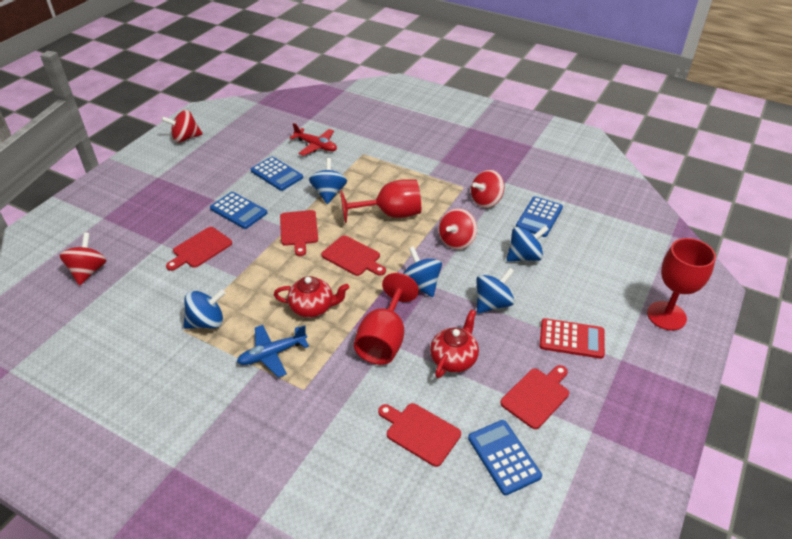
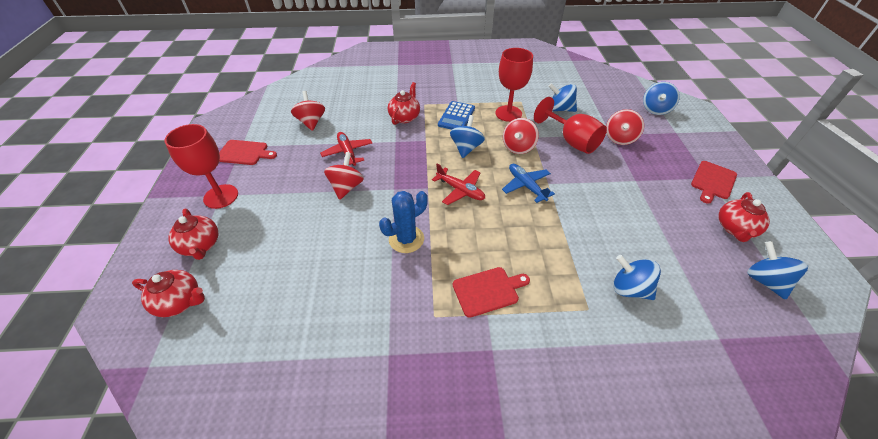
blue cactus: none = 0 -> [379,191,428,253] = 1
blue calculator: [210,192,267,229] [251,157,303,191] [468,420,542,495] [516,196,563,237] = 4 -> [438,101,475,130] = 1
red calculator: [540,318,605,359] = 1 -> none = 0
red cutting board: [166,227,232,271] [280,210,318,256] [321,235,386,276] [378,403,461,467] [500,365,569,429] = 5 -> [219,140,277,165] [453,267,530,318] [691,161,737,204] = 3
red plane: [290,123,337,156] = 1 -> [320,132,372,166] [432,164,485,205] = 2
red teapot: [274,276,349,318] [430,309,479,378] = 2 -> [132,270,205,317] [168,209,219,260] [388,82,420,125] [718,192,770,242] = 4

